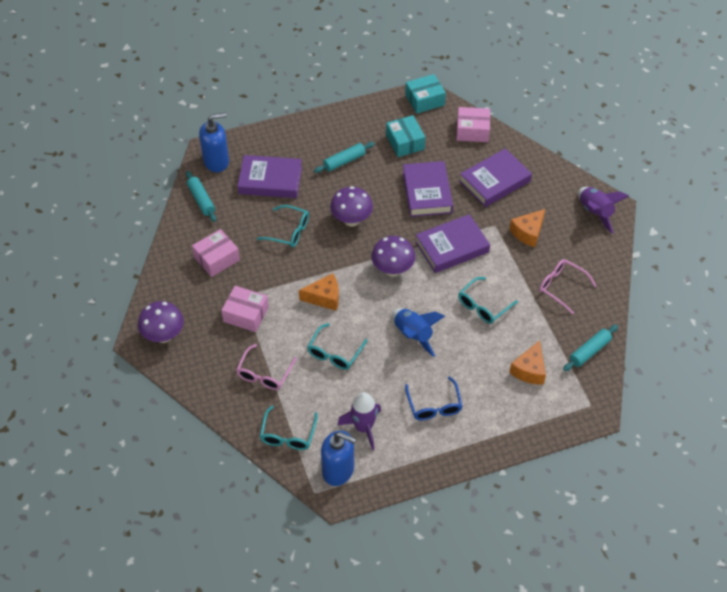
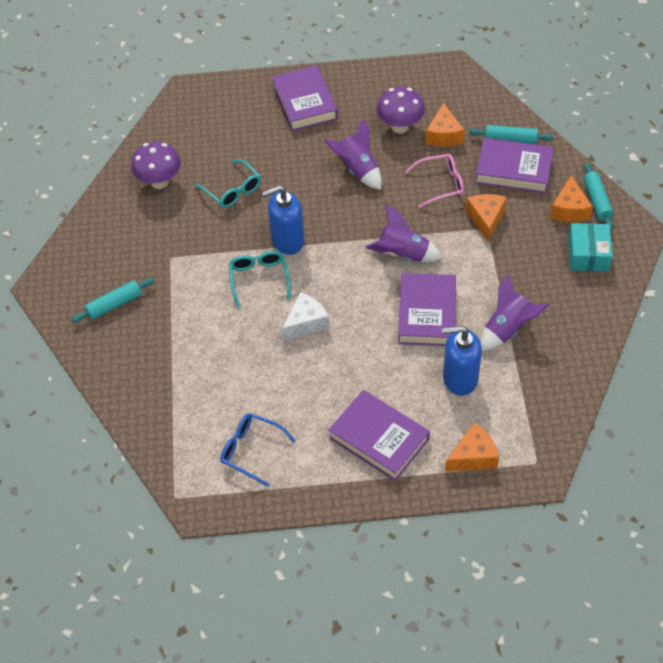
blue rocket: [392,309,445,357] = 1 -> none = 0
orange cheese: [299,273,339,311] [509,209,545,247] [509,340,546,385] = 3 -> [426,103,464,147] [445,423,499,471] [466,194,507,241] [550,176,593,222] = 4
pink box: [192,229,240,277] [221,286,269,332] [456,107,490,142] = 3 -> none = 0
pink glasses: [236,344,297,390] [539,259,596,314] = 2 -> [405,154,464,208] = 1
purple mushroom: [138,301,184,343] [330,186,373,227] [371,236,415,277] = 3 -> [131,141,181,189] [376,87,425,133] = 2
purple rocket: [338,392,381,450] [578,187,629,233] = 2 -> [324,118,382,190] [365,204,442,262] [480,274,549,351] = 3
turquoise box: [386,115,425,157] [405,74,446,114] = 2 -> [568,223,613,272] = 1
turquoise glasses: [257,205,309,247] [260,405,318,450] [307,323,368,370] [458,277,518,324] = 4 -> [195,159,261,208] [229,251,291,308] = 2
white cheese: none = 0 -> [282,292,329,341] = 1

